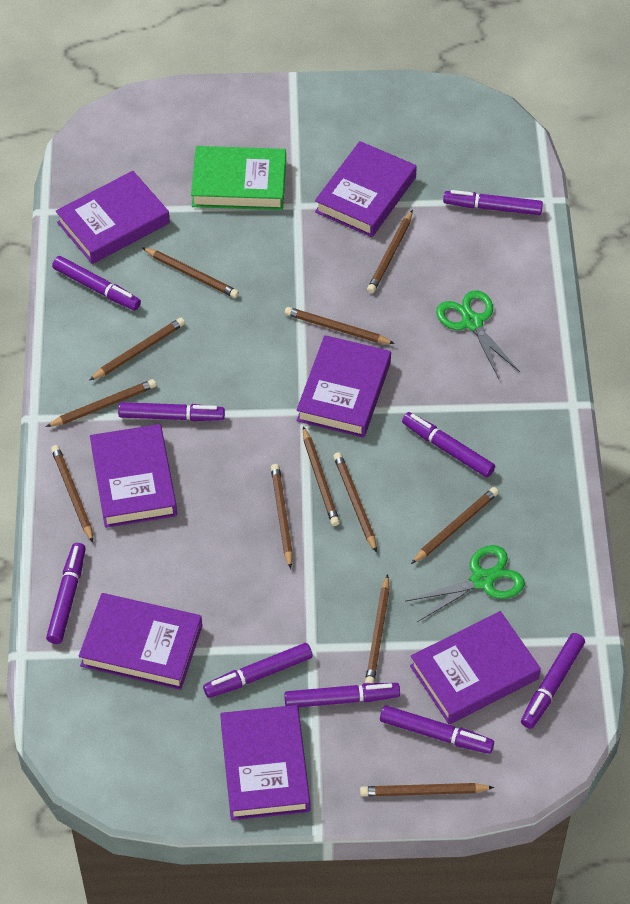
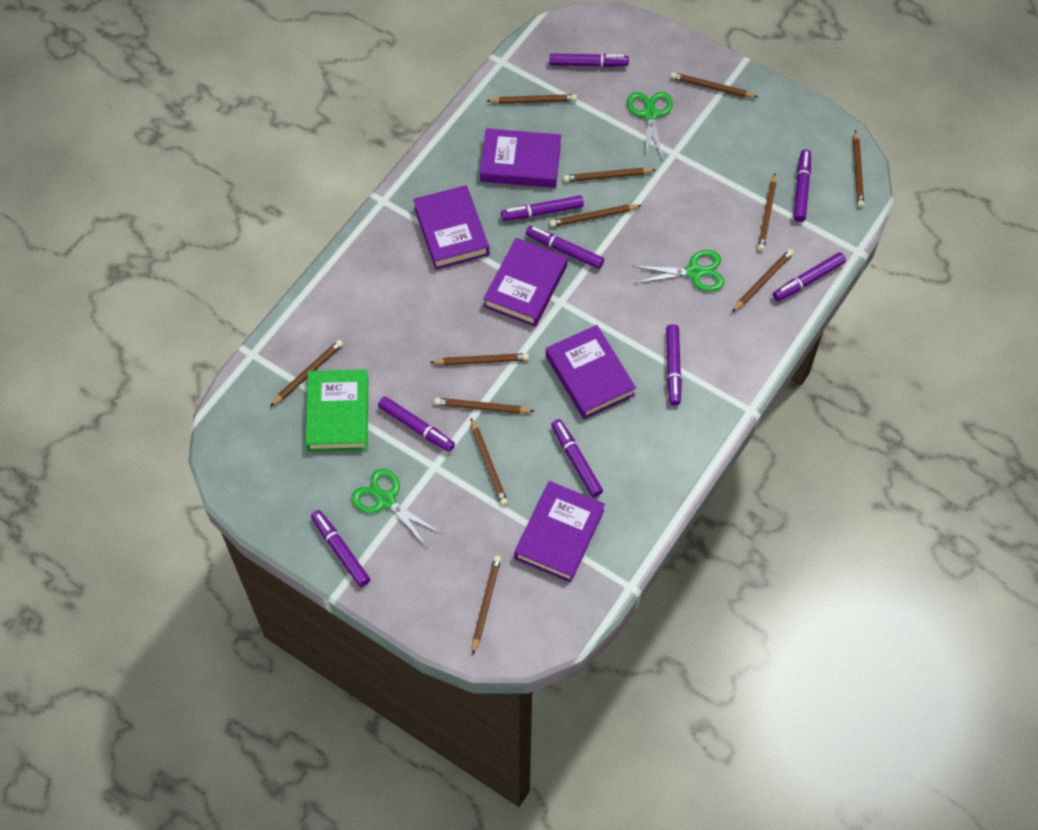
green scissors: [406,545,525,622] [436,290,520,379] = 2 -> [351,469,442,547] [627,92,673,161] [632,250,724,292] = 3
purple book: [56,171,170,264] [79,593,202,690] [90,424,177,528] [220,705,310,820] [297,335,391,438] [315,141,417,237] [410,611,541,724] = 7 -> [413,185,489,269] [480,128,561,188] [483,238,568,327] [514,481,605,582] [546,325,636,419] = 5

